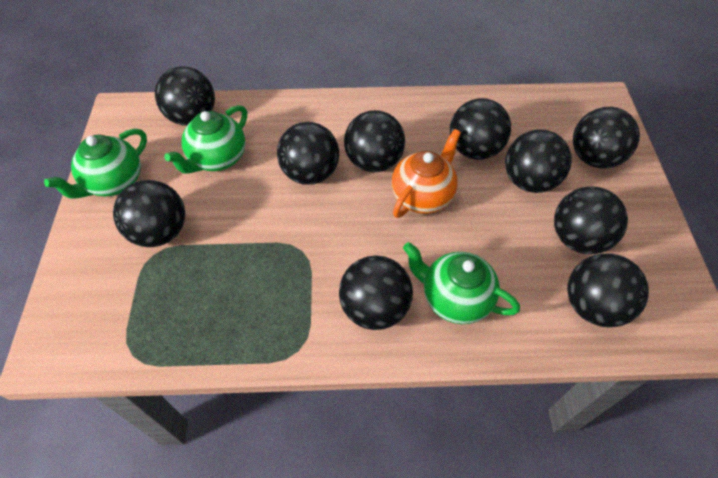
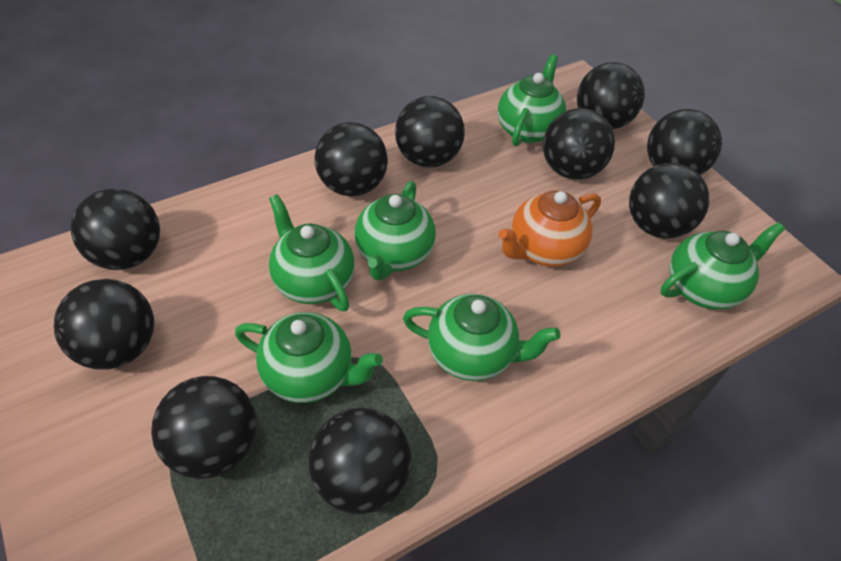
green teapot: [44,128,147,199] [164,105,247,174] [403,242,520,324] = 3 -> [235,312,383,403] [269,194,355,311] [355,181,436,281] [403,294,560,381] [498,54,566,146] [660,222,785,310] = 6

